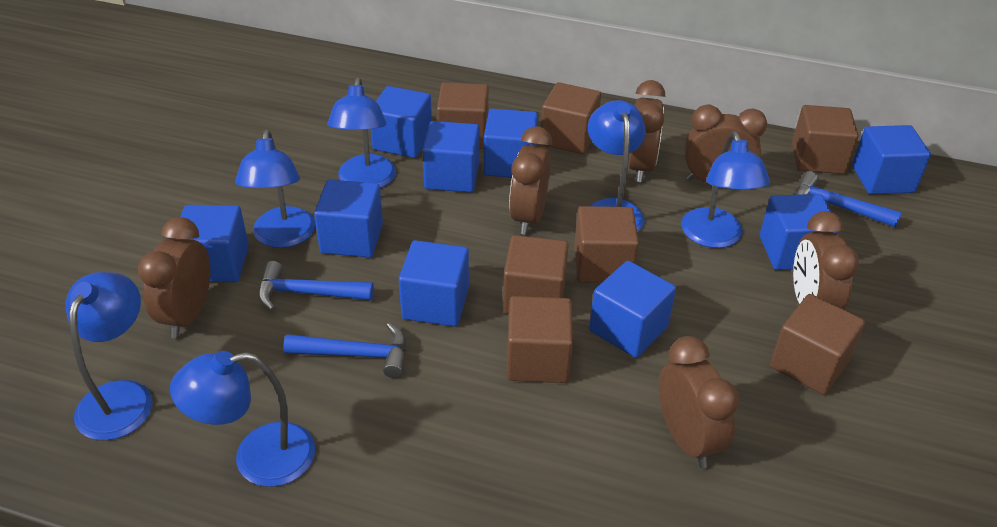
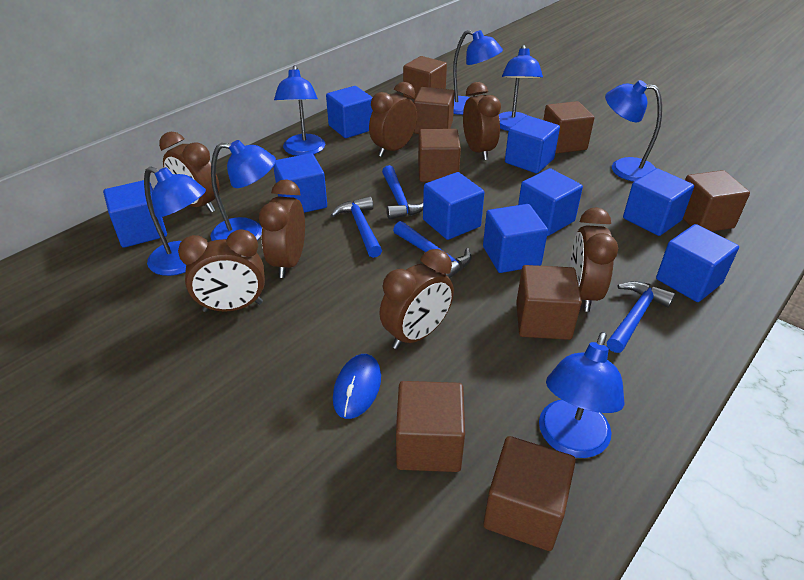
blue hammer: [258,261,374,311] [283,323,407,378] [795,171,902,227] = 3 -> [331,196,382,258] [382,165,423,220] [393,221,472,279] [607,281,675,353] = 4
blue lamp: [66,272,152,440] [170,351,315,487] [235,130,316,248] [327,77,396,188] [588,100,646,233] [681,131,770,248] = 6 -> [144,167,206,276] [210,140,276,241] [274,65,325,156] [453,30,503,115] [499,45,543,131] [539,332,625,458] [605,80,662,181] = 7
blue mouse: none = 0 -> [333,354,381,419] = 1
brown clock: [138,217,210,338] [509,126,552,235] [628,80,665,182] [659,336,739,468] [685,105,767,183] [793,211,859,310] = 6 -> [159,132,219,212] [178,229,265,312] [259,179,305,278] [369,82,417,157] [379,249,454,349] [463,82,501,160] [570,207,618,312] = 7
brown cube: [437,82,489,149] [503,235,569,314] [507,296,573,383] [541,82,601,154] [574,206,639,283] [770,294,865,395] [792,105,859,174] = 7 -> [396,381,465,472] [403,56,447,100] [414,87,455,134] [418,129,461,182] [483,436,576,551] [516,265,582,340] [543,101,594,154] [683,170,750,232] = 8

